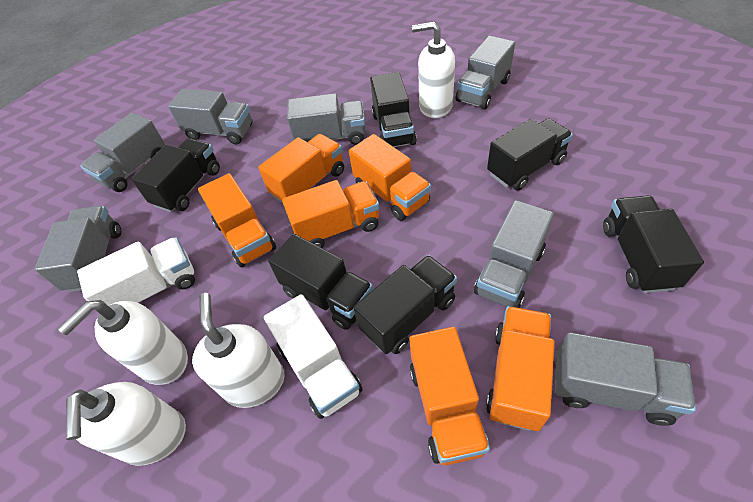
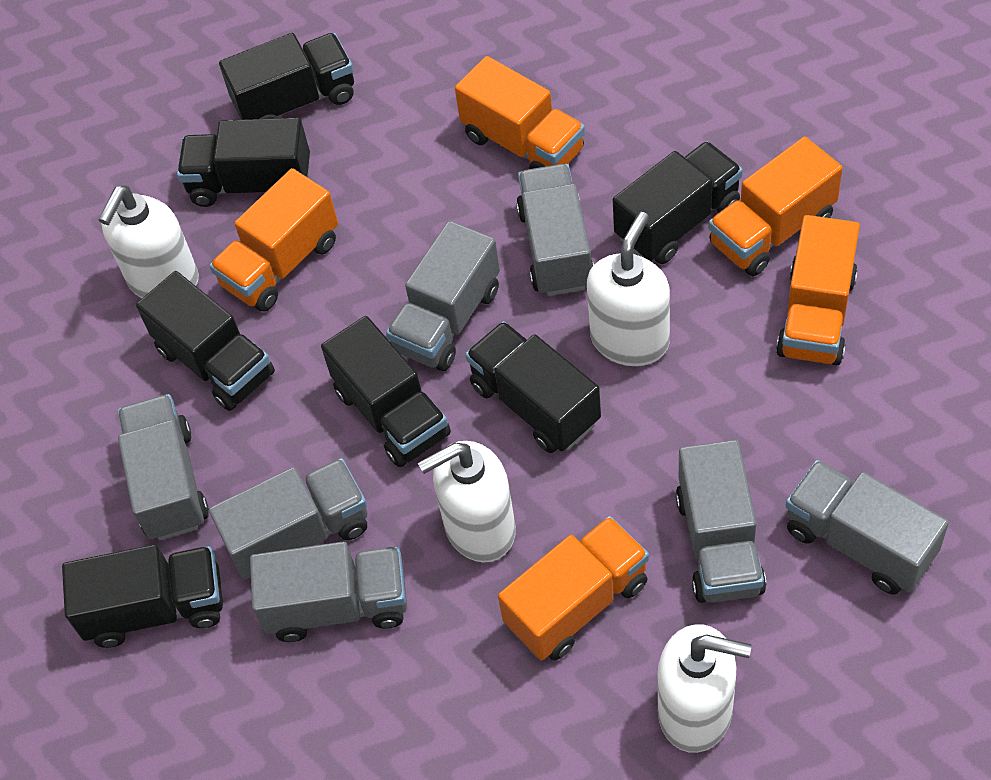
black truck: [131,138,220,212] [268,234,373,330] [353,255,457,354] [370,72,417,147] [487,118,573,190] [603,195,704,293] = 6 -> [62,544,223,648] [136,271,275,411] [177,118,310,207] [219,33,354,120] [321,316,451,467] [465,321,601,453] [613,141,743,264] = 7
orange truck: [198,173,276,267] [258,134,344,203] [282,180,380,248] [349,134,431,221] [410,327,490,465] [486,306,555,431] = 6 -> [209,168,338,312] [455,56,585,169] [498,516,649,660] [709,137,843,276] [776,215,860,365] = 5
white truck: [77,237,195,306] [264,294,363,419] = 2 -> none = 0

